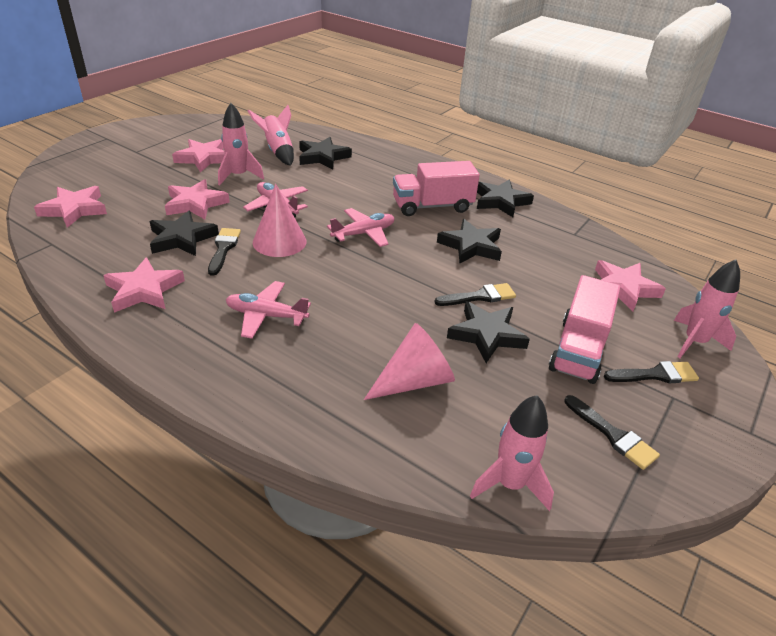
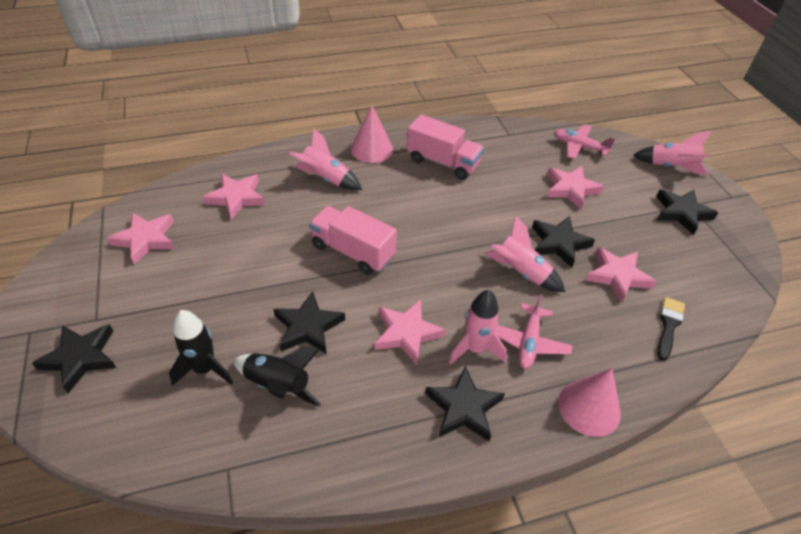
black brush: [208,228,241,276] [434,283,516,306] [564,395,660,470] [604,361,699,383] = 4 -> [657,297,685,361] = 1
black rocket: none = 0 -> [169,310,233,386] [233,347,321,407] = 2
pink plane: [226,281,311,339] [243,182,308,217] [327,208,394,247] = 3 -> [495,294,573,369] [554,125,615,159] = 2

